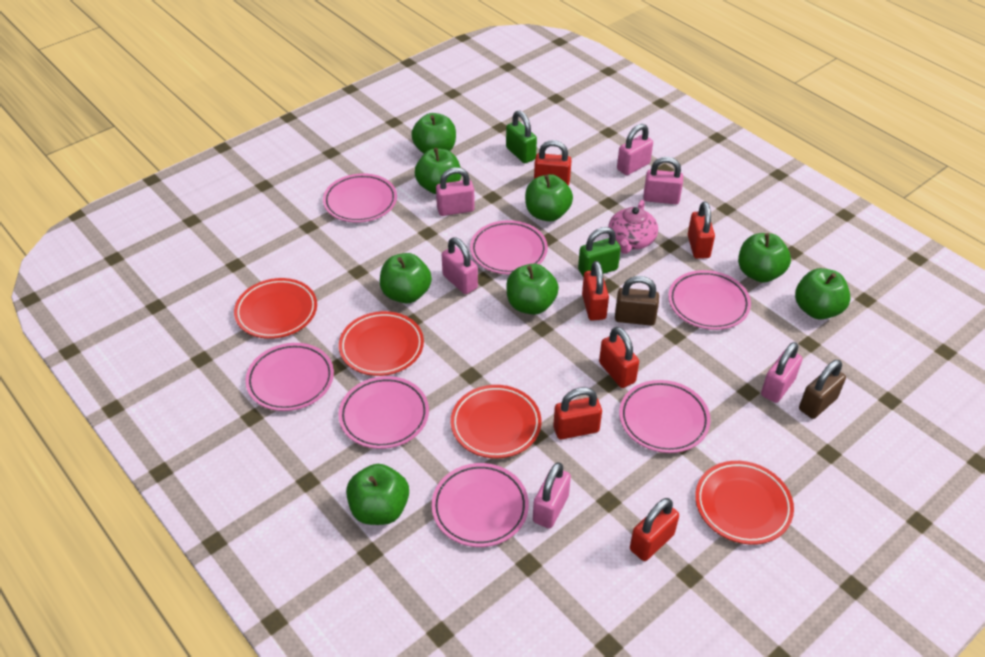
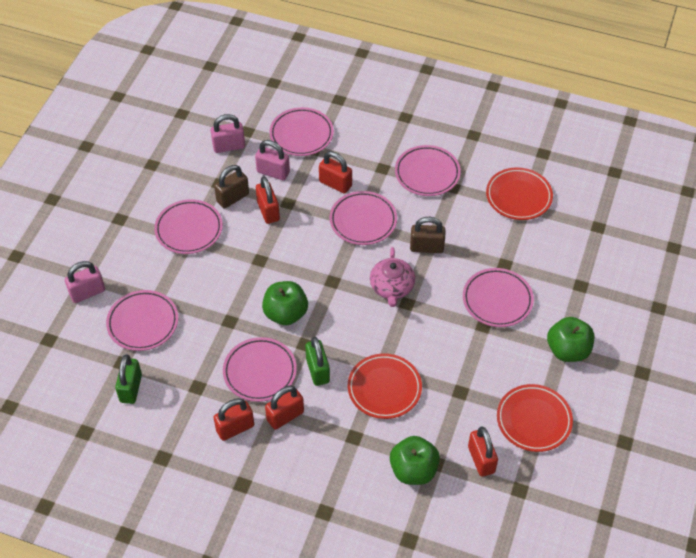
green apple: [346,464,409,525] [380,253,432,304] [411,113,456,154] [415,148,461,194] [506,264,559,315] [525,174,573,222] [738,233,791,283] [795,268,851,320] = 8 -> [262,281,308,325] [390,436,440,485] [547,317,594,362] = 3
pink padlock: [436,167,475,216] [442,237,478,294] [533,462,571,529] [617,124,653,175] [643,157,683,204] [761,342,802,403] = 6 -> [65,261,105,303] [211,114,245,153] [255,140,290,181] = 3
red padlock: [534,140,572,186] [553,387,602,439] [582,261,609,321] [599,327,639,388] [630,498,679,561] [688,201,715,259] = 6 -> [214,398,254,441] [256,177,280,224] [265,385,304,430] [319,151,352,194] [468,426,498,477] = 5
red plate: [234,278,317,339] [339,311,424,376] [451,385,541,458] [695,461,794,545] = 4 -> [348,353,422,419] [486,167,553,220] [497,384,573,452] = 3

